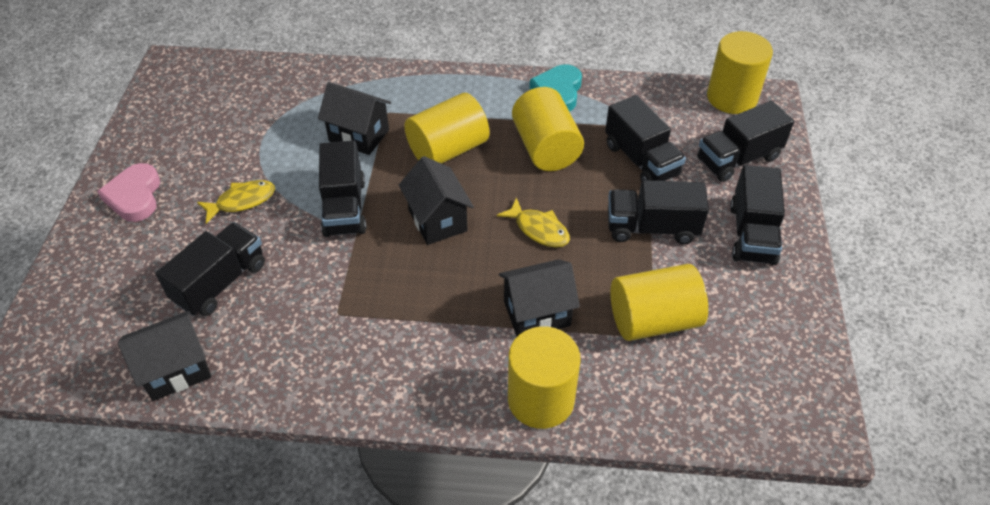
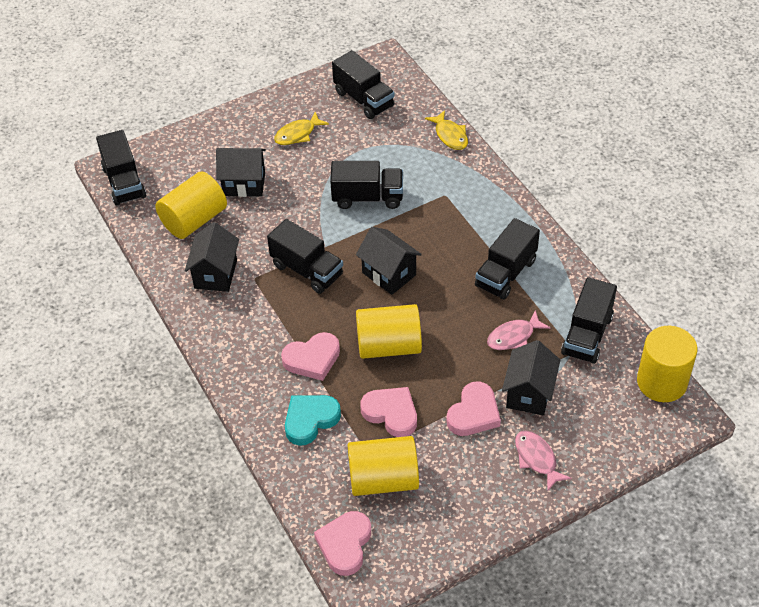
pink fish: none = 0 -> [487,310,550,350] [515,431,572,492] = 2
pink heart: [97,163,160,222] = 1 -> [281,332,340,381] [314,511,371,576] [360,387,417,437] [446,382,501,436] = 4
yellow cylinder: [404,93,489,164] [508,326,581,429] [512,87,584,171] [610,264,708,341] [707,31,773,114] = 5 -> [155,171,227,239] [348,436,419,496] [356,304,422,359] [637,326,698,402] = 4

